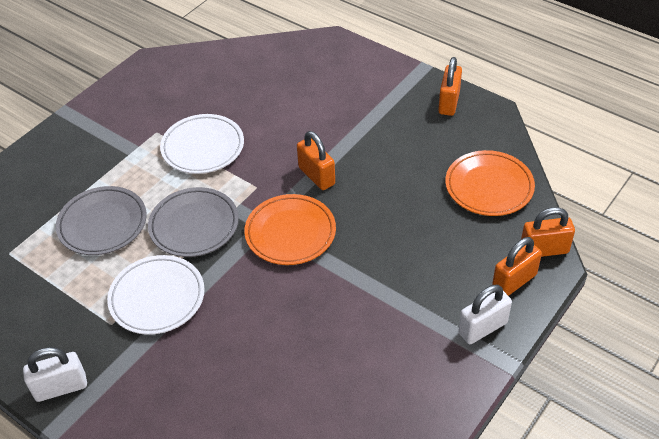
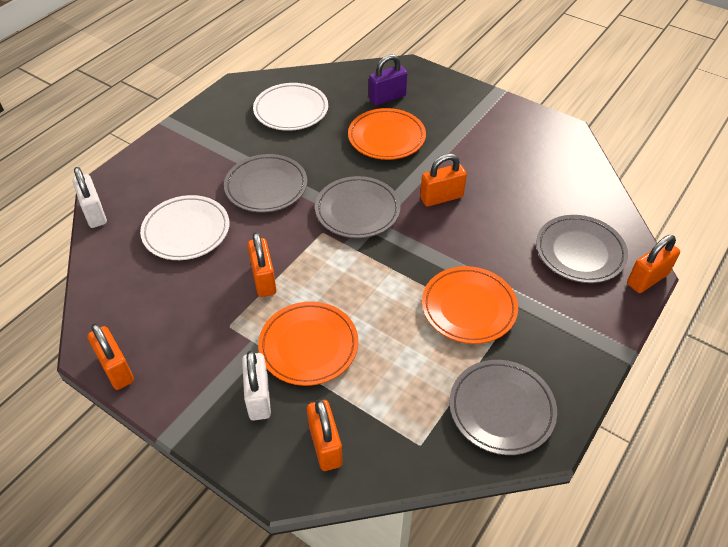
grey plate: [56,186,147,255] [148,187,239,257] = 2 -> [224,154,307,213] [315,176,401,238] [449,360,557,455] [536,215,628,283] = 4
orange padlock: [297,131,335,190] [438,57,462,116] [492,237,542,296] [521,207,575,257] = 4 -> [87,324,134,390] [247,232,276,297] [307,399,343,471] [420,154,467,207] [627,235,680,293] = 5
orange plate: [244,194,336,265] [445,150,535,216] = 2 -> [258,302,358,386] [348,108,426,160] [422,266,518,344] = 3
purple padlock: none = 0 -> [369,54,407,106] = 1

